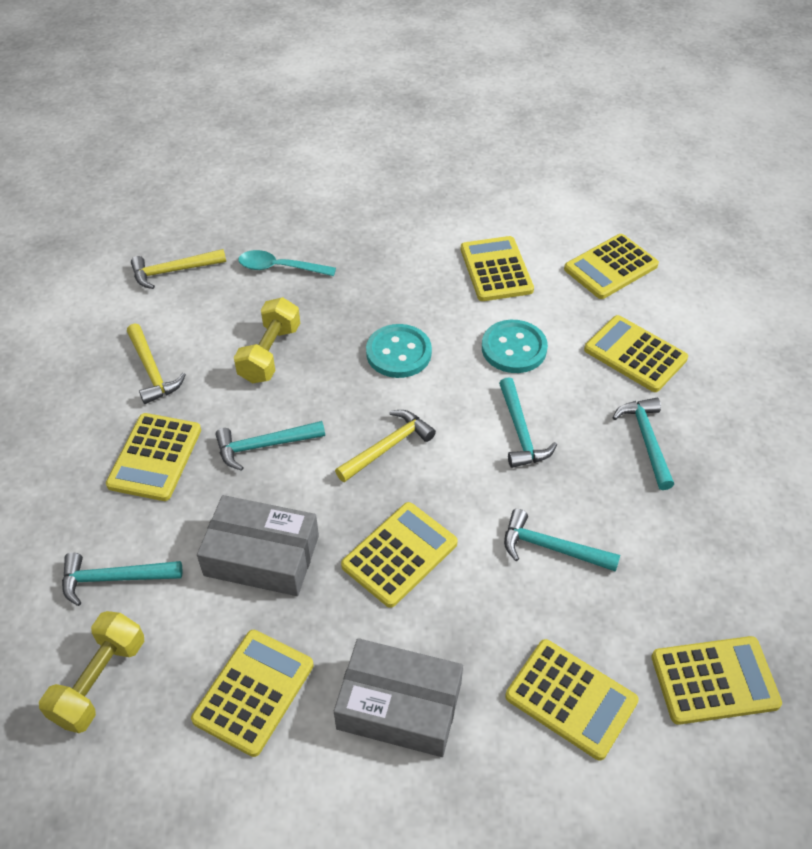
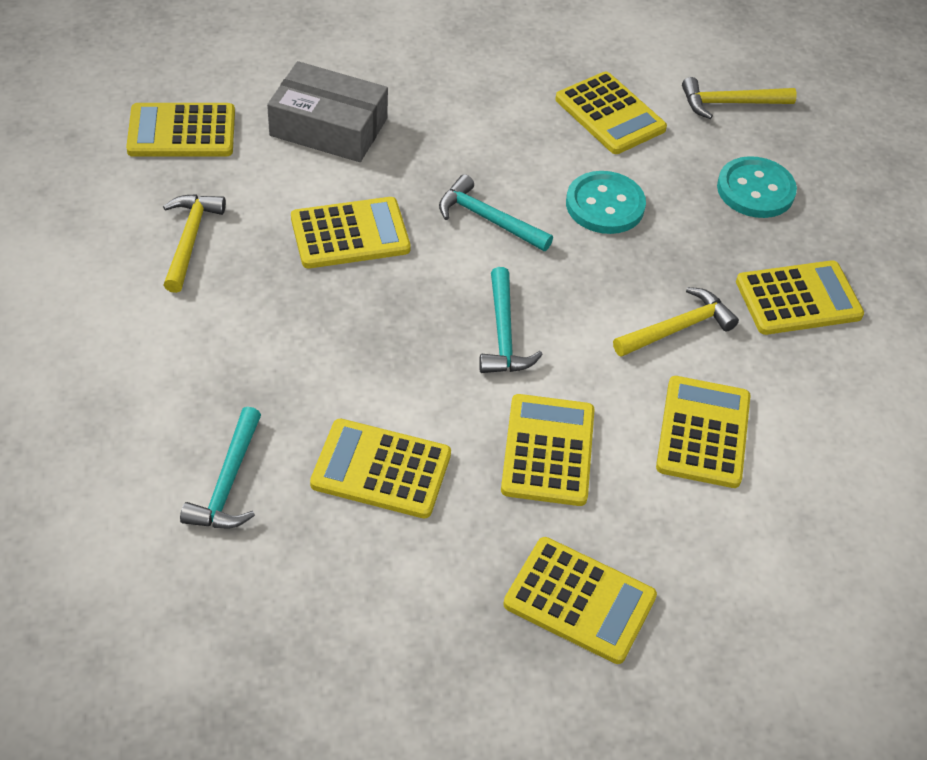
grey box: [197,495,319,596] [334,638,463,757] = 2 -> [267,61,388,162] = 1
turquoise hammer: [62,552,183,606] [215,421,325,471] [499,377,557,468] [504,509,620,572] [612,398,674,490] = 5 -> [180,407,261,528] [439,174,553,251] [479,267,543,373] = 3
turquoise spoon: [238,250,336,276] = 1 -> none = 0
yellow dumbbell: [39,611,144,733] [234,297,300,383] = 2 -> none = 0

